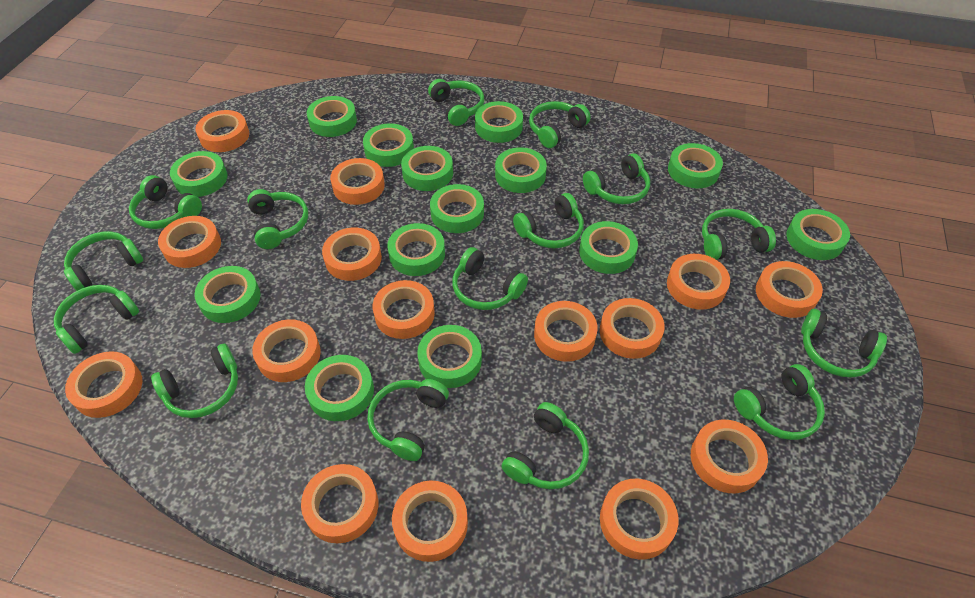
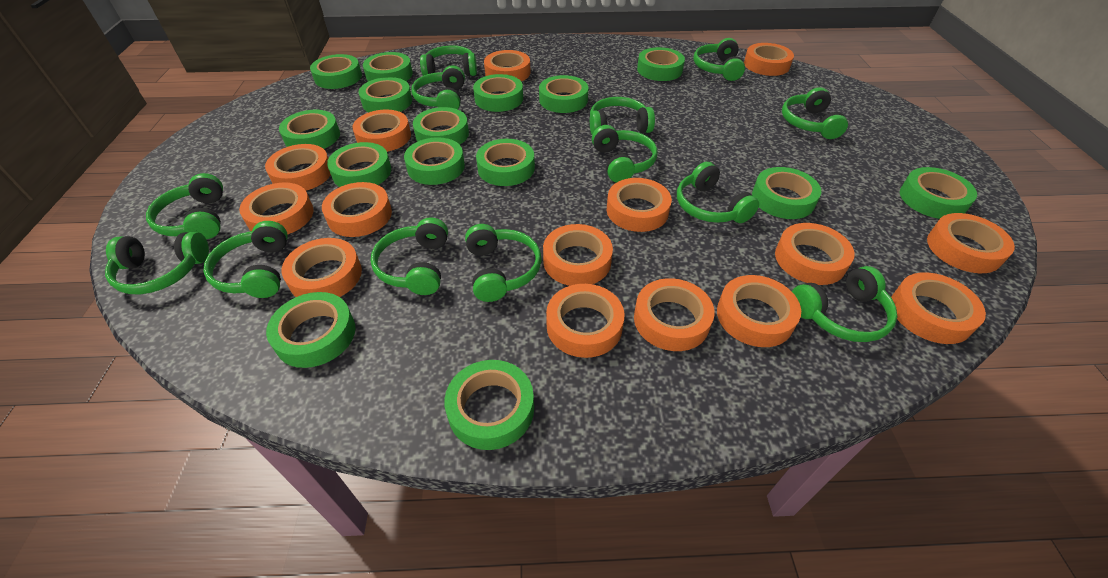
green headphones: [54,285,139,354] [64,231,143,291] [129,175,202,229] [151,344,238,418] [247,189,308,249] [367,379,449,461] [428,79,484,126] [452,247,528,310] [502,402,589,489] [513,193,584,248] [529,101,591,148] [583,153,650,204] [702,209,776,260] [734,364,825,440] [801,309,887,377] = 15 -> [105,232,209,294] [146,173,223,239] [203,221,288,298] [371,217,448,295] [411,65,465,109] [420,45,477,76] [465,224,542,302] [590,97,655,134] [592,125,658,183] [677,162,759,223] [693,38,745,81] [782,87,848,139] [792,266,897,342] = 13
green tape: [170,151,228,197] [195,266,261,323] [305,355,374,421] [307,96,357,137] [363,123,414,167] [387,223,445,276] [401,146,453,191] [417,325,482,388] [430,184,484,233] [475,101,523,143] [495,147,547,193] [579,221,638,274] [668,143,723,188] [787,209,850,260] = 14 -> [266,292,356,368] [279,110,340,149] [310,54,362,89] [327,142,391,187] [359,77,412,113] [363,52,413,82] [404,137,465,185] [413,107,469,145] [444,360,534,450] [473,74,523,112] [476,139,535,186] [539,75,588,113] [637,47,685,81] [752,167,821,219] [900,167,977,219] = 15

